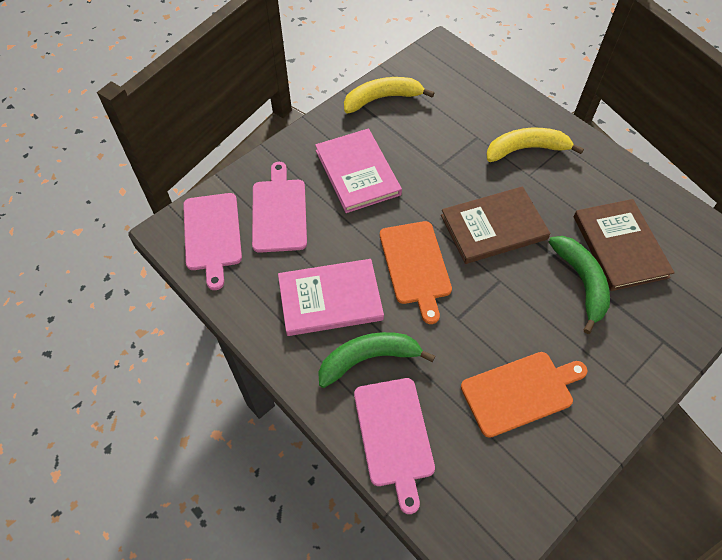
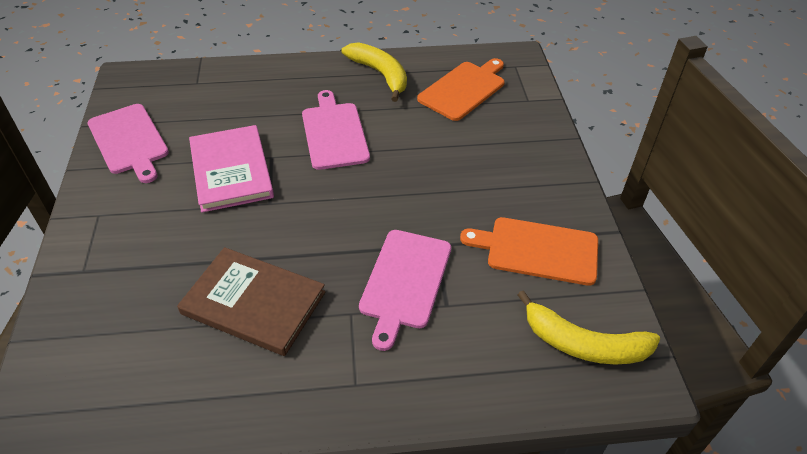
brown book: [441,186,550,264] [574,199,675,291] = 2 -> [177,247,326,356] = 1
green banana: [318,332,435,388] [549,236,610,334] = 2 -> none = 0
pink book: [278,259,384,336] [315,129,402,213] = 2 -> [189,125,274,212] = 1

